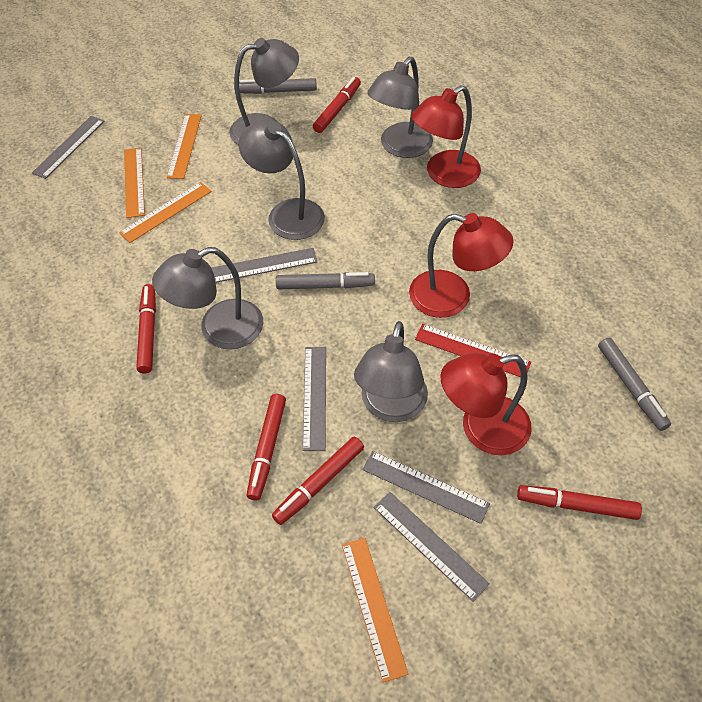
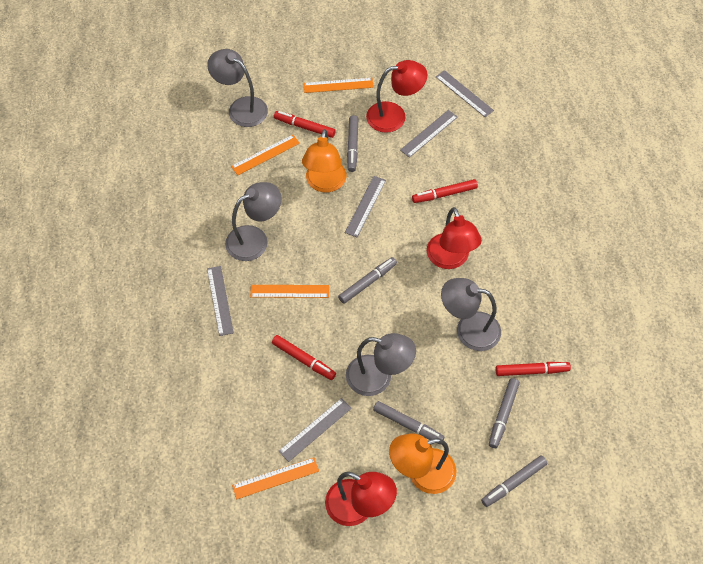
grey lamp: [152,247,263,349] [229,38,299,145] [239,119,325,240] [354,321,428,422] [367,57,433,158] = 5 -> [207,49,268,127] [225,182,282,261] [346,333,416,396] [441,278,501,351] = 4
grey marker: [239,78,317,94] [276,272,375,289] [598,338,671,431] = 3 -> [338,257,397,304] [347,115,358,172] [373,401,444,444] [481,455,547,507] [489,378,520,448] = 5
orange lamp: none = 0 -> [302,129,346,192] [389,433,457,494] = 2
red marker: [136,284,156,374] [247,394,286,501] [272,437,364,525] [313,77,361,133] [517,485,642,520] = 5 -> [272,335,336,380] [274,111,336,138] [412,179,478,203] [496,362,571,376] = 4
red ruler: [415,324,531,377] = 1 -> none = 0

